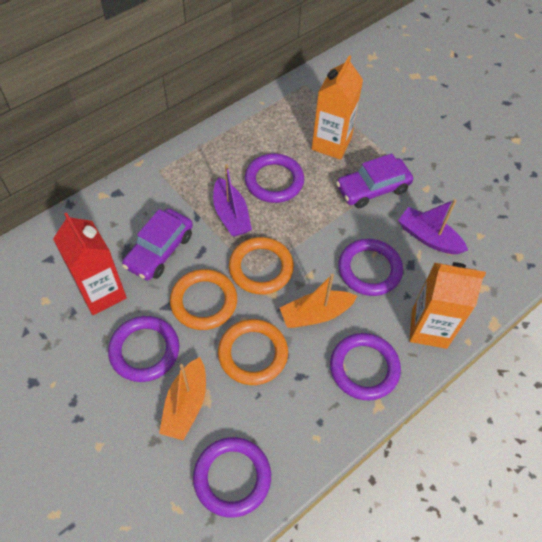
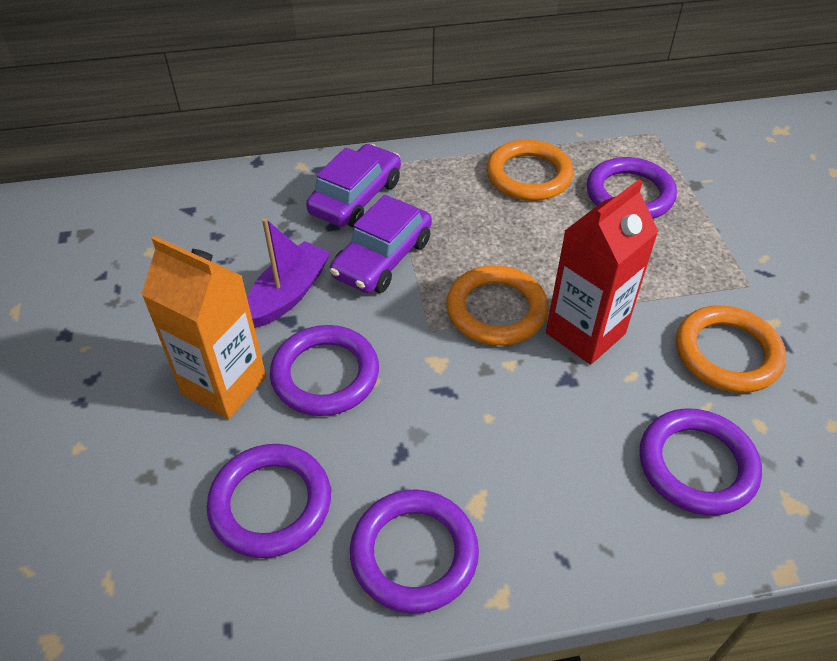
orange boat: [159,357,206,440] [280,274,357,328] = 2 -> none = 0
orange carton: [312,55,363,160] [409,262,486,349] = 2 -> [141,236,266,419] = 1
purple boat: [213,164,252,237] [398,199,468,254] = 2 -> [247,218,331,328] = 1

